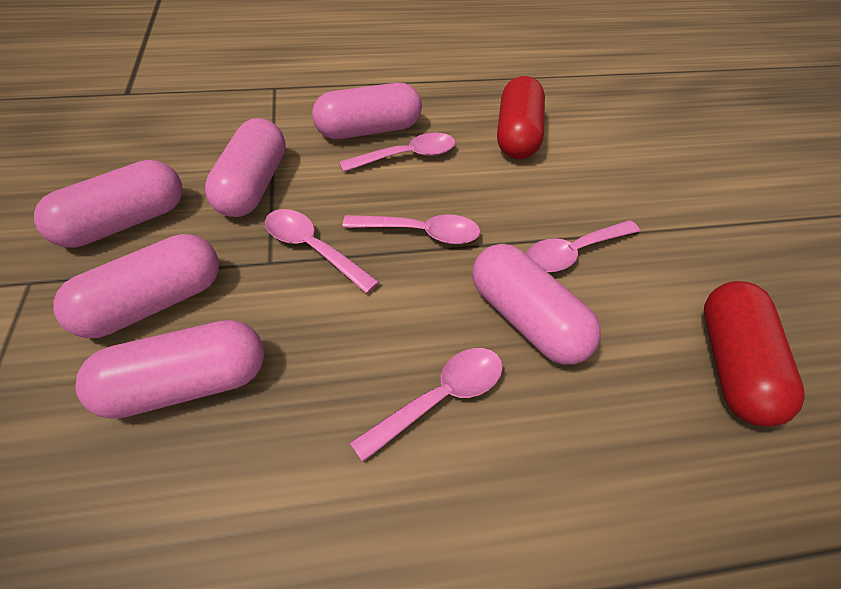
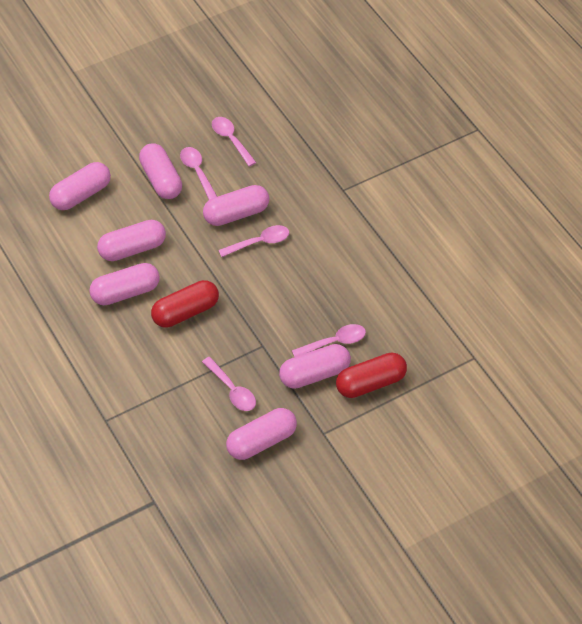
pink capsule: [34,160,182,248] [53,234,219,338] [75,320,264,419] [205,118,285,217] [312,83,422,139] [472,244,601,364] = 6 -> [49,162,111,210] [89,263,160,305] [97,220,166,261] [139,143,182,199] [203,185,269,226] [226,408,297,460] [279,344,351,389] = 7

